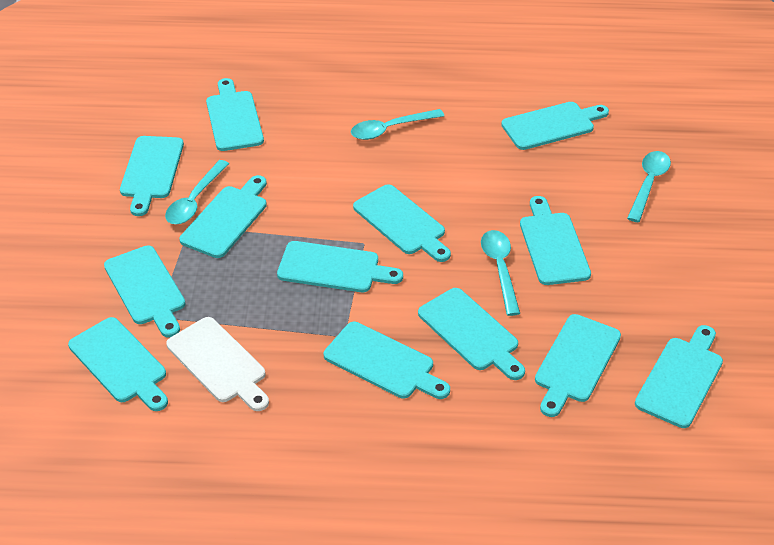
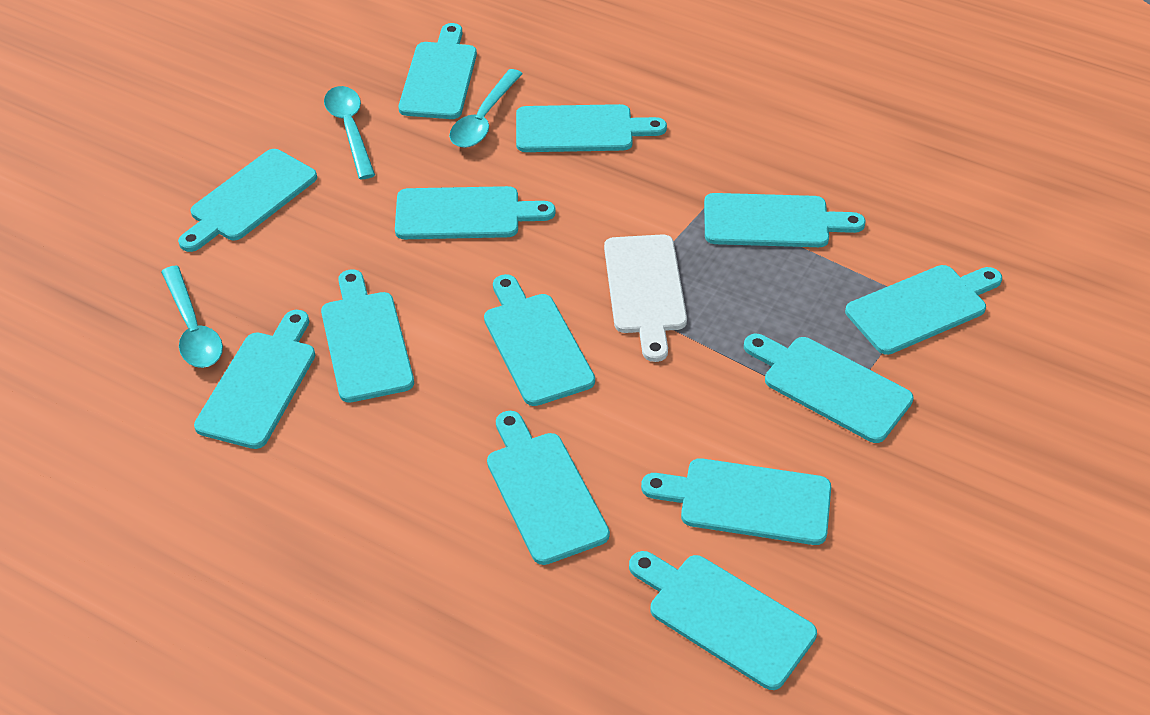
turquoise spoon: [165,160,229,224] [351,109,444,140] [481,230,520,316] [627,151,671,222] = 4 -> [161,265,223,368] [324,86,375,179] [449,69,523,148] = 3

